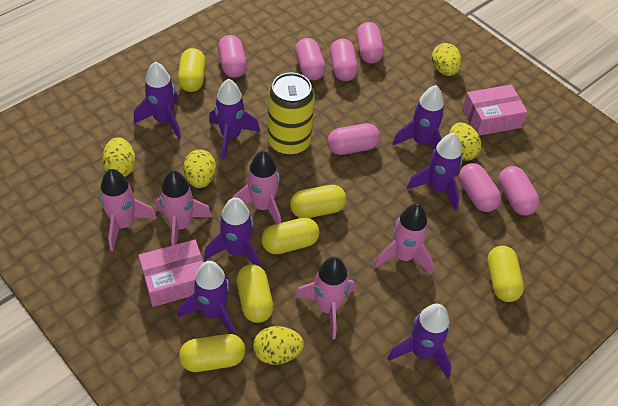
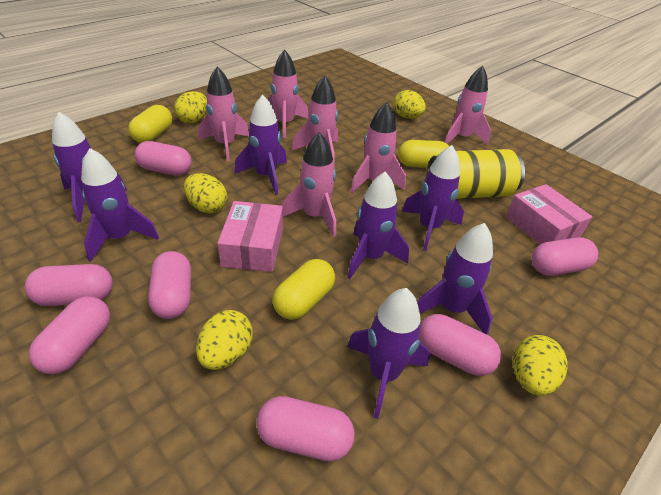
pink rocket: [99,169,157,251] [155,170,212,246] [232,151,281,224] [295,257,355,339] [373,204,433,275] = 5 -> [198,67,249,161] [267,50,308,138] [282,132,336,237] [292,75,338,166] [351,102,406,193] [445,66,491,145] = 6
yellow capsule: [178,48,206,92] [179,334,245,372] [236,264,274,323] [261,217,320,255] [290,185,347,218] [487,246,524,302] = 6 -> [128,105,172,143] [273,259,335,320] [398,140,449,168] = 3

